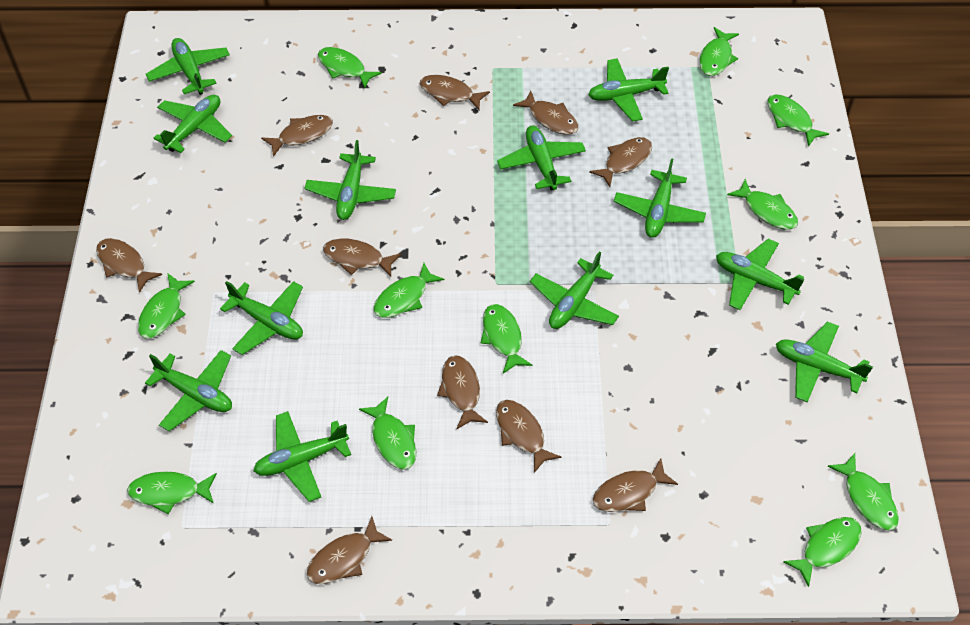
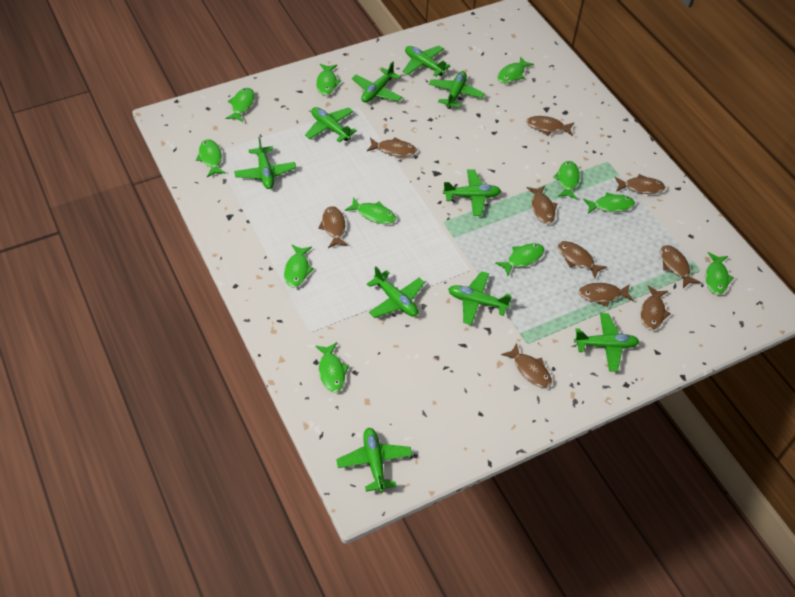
green plane: [145,350,232,431] [146,38,230,95] [154,95,232,153] [220,281,303,355] [253,411,351,502] [304,140,396,220] [497,125,586,191] [530,251,619,329] [588,58,669,122] [614,158,706,238] [716,239,805,310] [776,321,873,403] = 12 -> [234,137,296,189] [305,107,357,142] [336,428,412,493] [352,61,403,103] [367,266,425,318] [403,46,450,77] [429,71,485,109] [443,169,501,216] [448,271,512,325] [574,313,639,371] = 10

